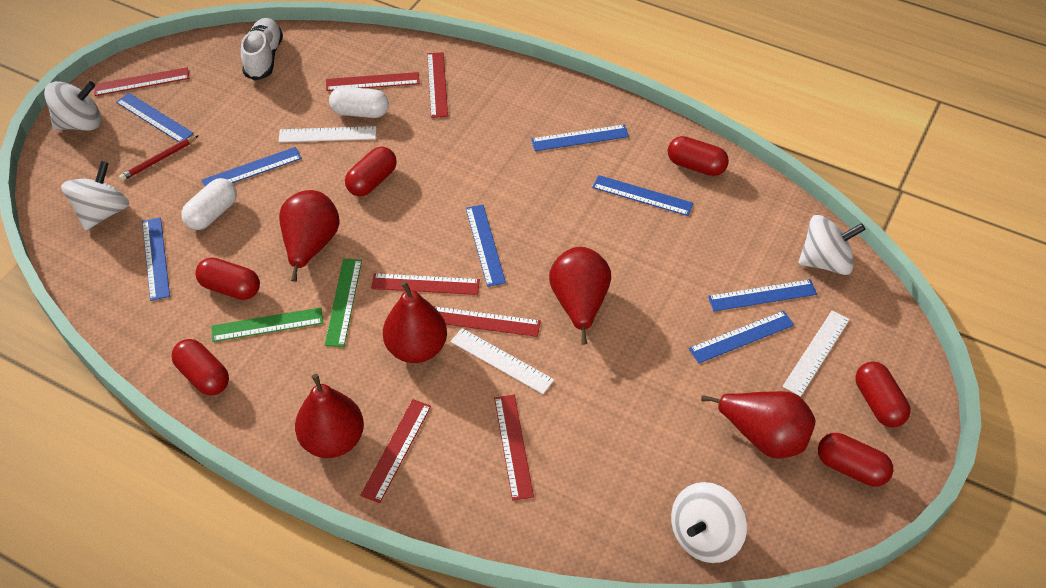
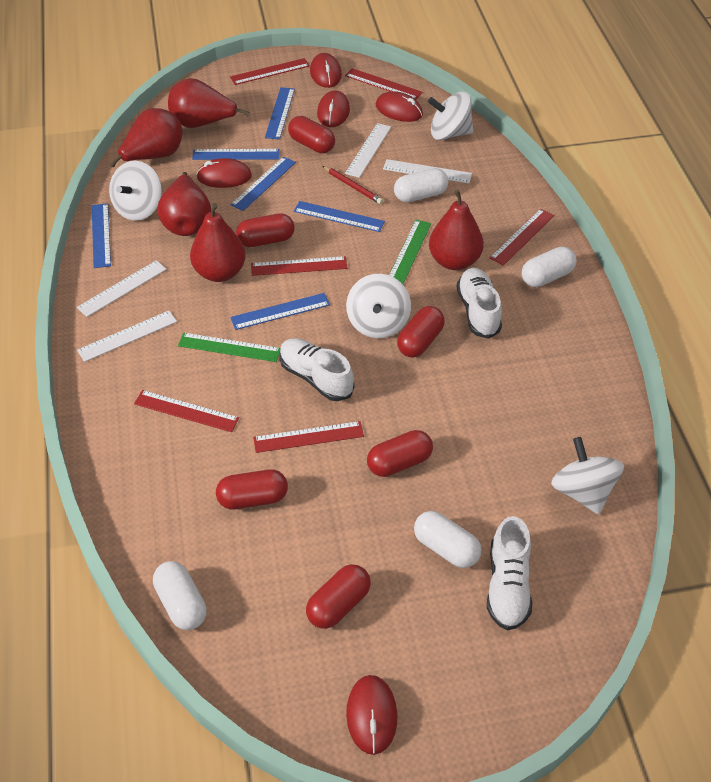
blue ruler: [116,93,194,142] [142,217,170,301] [202,147,302,186] [466,205,506,287] [531,124,629,151] [592,175,694,216] [689,311,794,363] [708,279,817,312] = 8 -> [92,203,111,268] [192,149,280,160] [230,157,296,211] [230,293,330,330] [265,87,295,140] [294,201,385,232] = 6
red mouse: none = 0 -> [196,158,252,188] [310,53,342,88] [317,90,350,127] [346,675,397,755] [376,91,423,122] = 5
red ruler: [94,67,189,96] [326,72,420,91] [360,399,431,503] [371,273,480,295] [427,52,448,118] [433,306,541,337] [494,395,534,501] = 7 -> [134,390,239,432] [230,58,310,85] [251,256,347,276] [253,421,364,453] [345,68,423,100] [490,208,554,266] = 6
white capsule: [181,178,237,230] [329,87,389,118] = 2 -> [153,561,207,630] [394,168,448,202] [414,511,482,568] [522,247,577,287] = 4
white ruler: [279,126,376,142] [450,328,554,394] [782,311,850,397] = 3 -> [77,260,167,317] [77,311,177,362] [345,123,391,178] [383,159,472,184] = 4
white shoe: [241,18,283,81] = 1 -> [279,338,354,401] [457,268,502,339] [487,516,532,630] = 3

